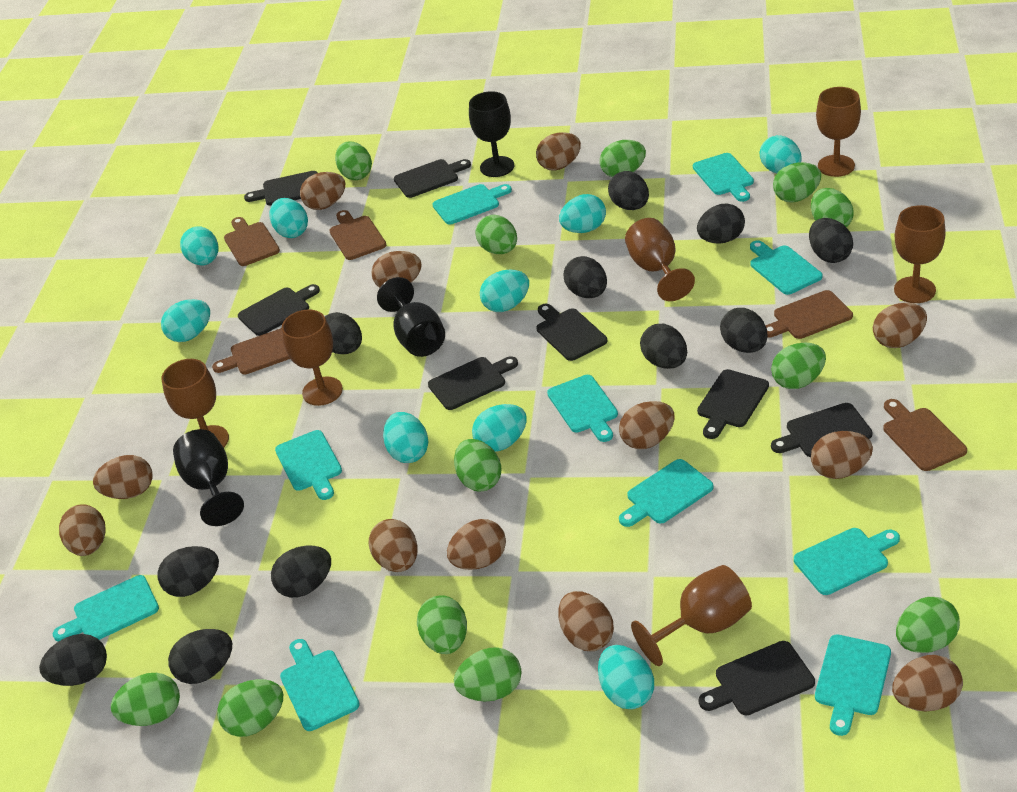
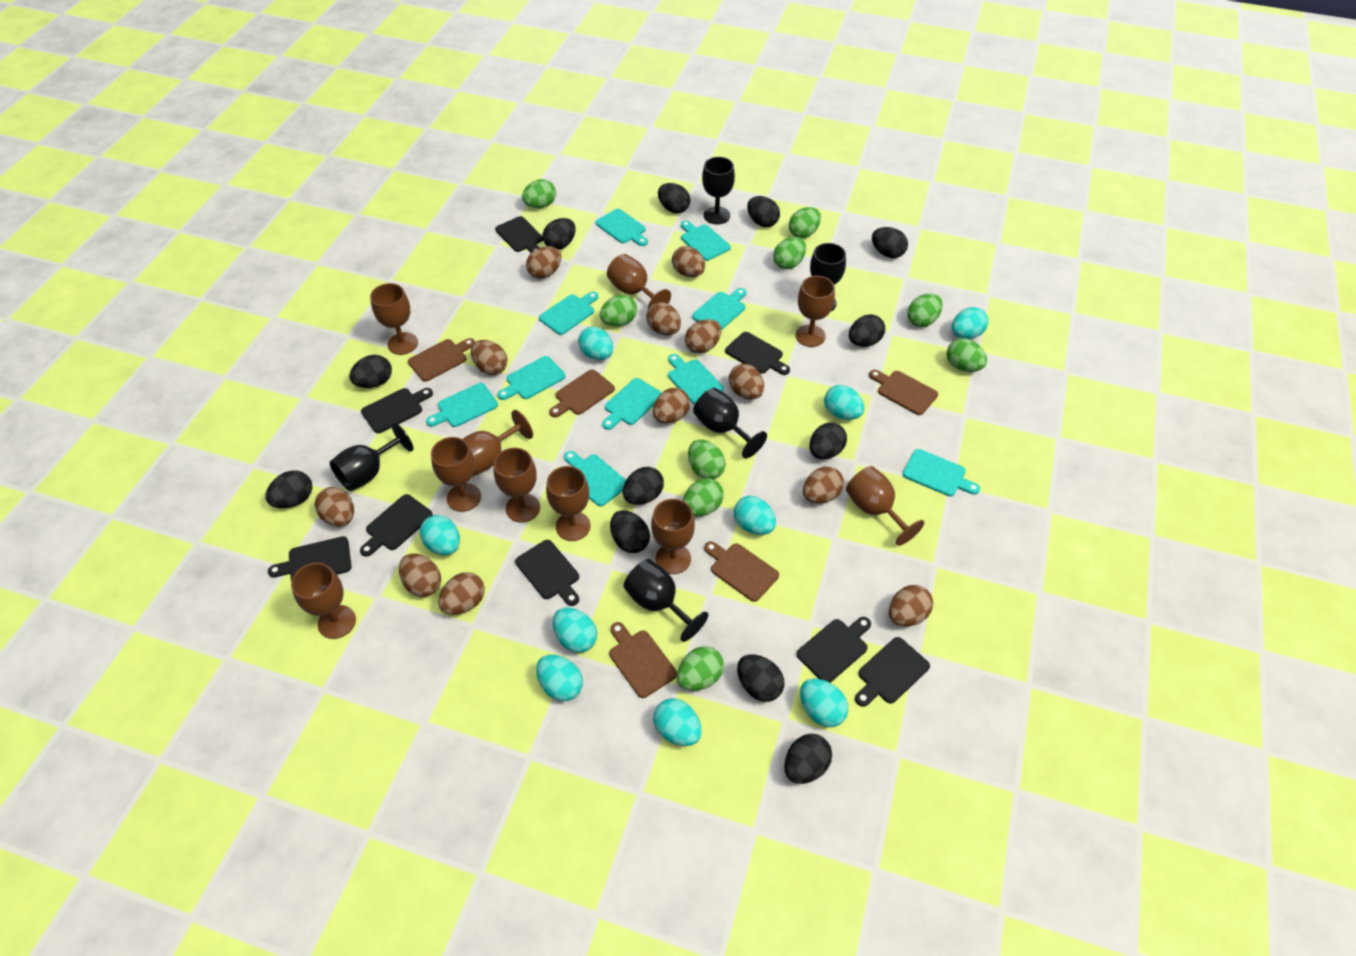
black egg: [39,634,107,686] [158,546,219,597] [168,629,232,684] [271,546,331,598] [325,312,362,354] [564,256,607,298] [608,171,649,210] [640,324,687,369] [697,204,745,244] [720,308,768,353] [809,218,853,263] = 11 -> [265,471,312,508] [349,355,392,388] [543,218,576,250] [610,510,650,553] [623,467,664,505] [658,183,690,213] [737,655,785,702] [747,196,780,227] [784,734,832,784] [809,422,847,459] [849,314,885,347] [872,227,908,258] = 12
black goblet: [173,429,244,526] [377,277,445,357] [469,91,515,177] = 3 -> [330,423,413,491] [623,559,708,642] [693,388,767,458] [702,157,735,224] [810,243,846,311] = 5
brown goblet: [162,359,229,448] [282,309,343,406] [625,218,695,301] [631,565,752,666] [816,87,861,177] [894,205,946,303] = 6 -> [291,563,356,639] [370,283,418,355] [431,437,481,512] [463,410,533,476] [494,448,540,523] [546,466,591,541] [607,254,671,309] [651,499,695,574] [796,276,835,347] [846,466,924,546] = 10
green egg: [111,673,180,726] [217,679,283,737] [335,141,372,180] [417,595,467,654] [454,439,502,491] [454,647,521,702] [476,215,517,254] [600,140,646,177] [771,343,826,389] [773,162,821,203] [811,188,853,228] [896,597,960,653] = 12 -> [522,179,556,208] [600,295,637,326] [677,646,724,691] [683,478,724,516] [688,439,726,480] [773,237,806,269] [789,207,821,238] [907,294,943,327] [947,338,987,372] = 9

